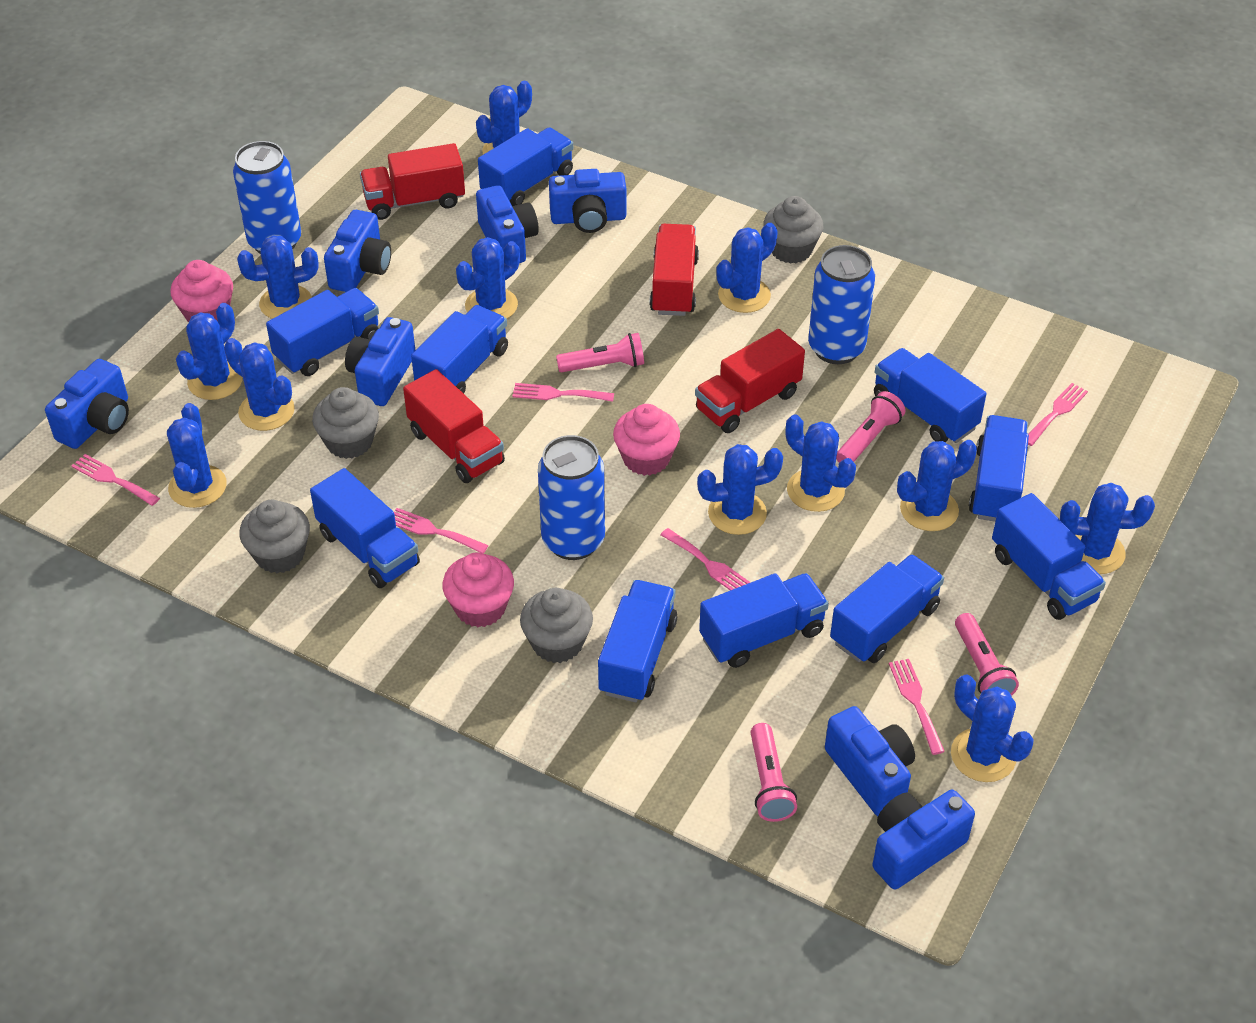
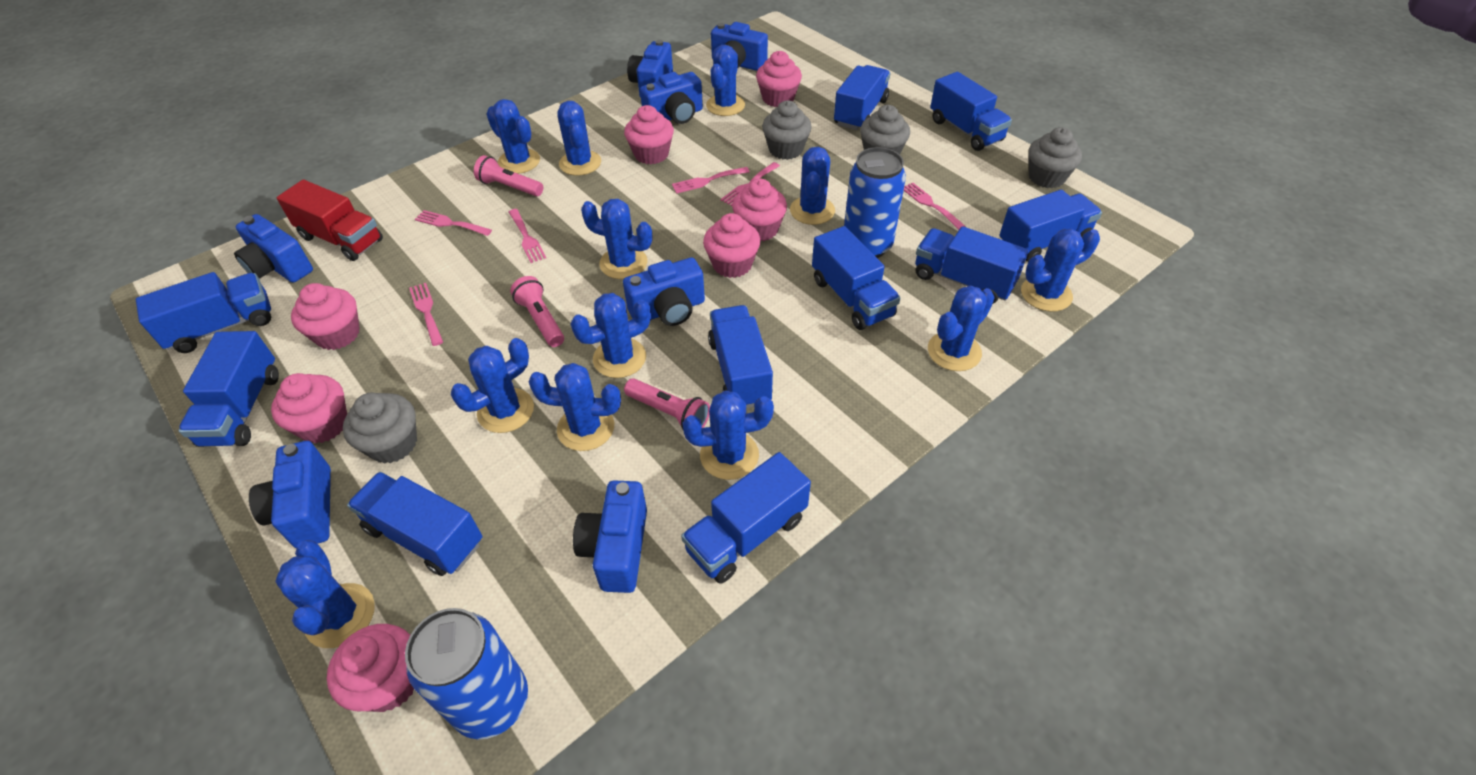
blue can: [233,141,301,253] [538,435,605,560] [808,245,875,364] = 3 -> [405,608,528,739] [844,147,906,258] = 2
pink cupcake: [170,260,233,322] [442,552,514,627] [613,404,680,476] = 3 -> [271,373,347,443] [291,283,360,350] [327,624,414,712] [624,105,674,164] [703,213,760,278] [732,178,787,241] [756,51,802,107] = 7
pink flashlight: [556,333,644,372] [751,723,797,822] [836,391,906,463] [955,613,1019,696] = 4 -> [474,155,543,196] [510,276,564,347] [624,378,710,429] = 3
red truck: [360,143,465,220] [403,369,505,483] [649,224,699,316] [695,329,805,433] = 4 -> [277,180,383,261] = 1

